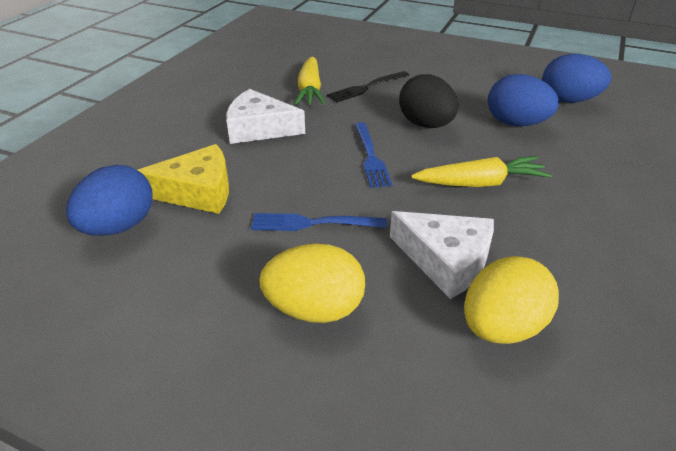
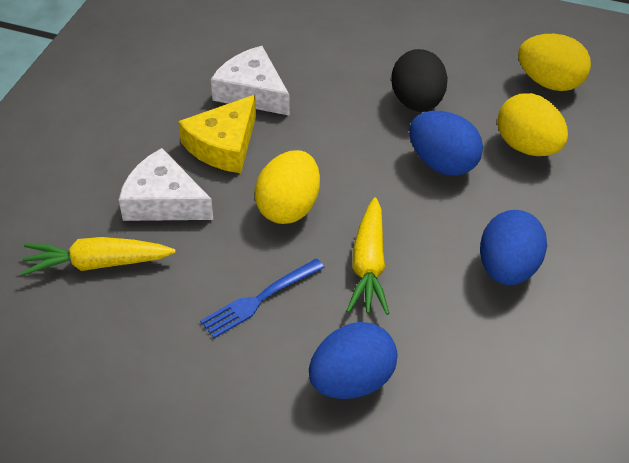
black fork: [327,71,409,102] = 1 -> none = 0
blue fork: [251,213,387,231] [355,122,392,188] = 2 -> [200,259,325,338] = 1
yellow egg: [259,244,365,323] [464,256,559,344] = 2 -> [254,150,320,224] [498,93,568,156] [518,34,591,91] = 3

